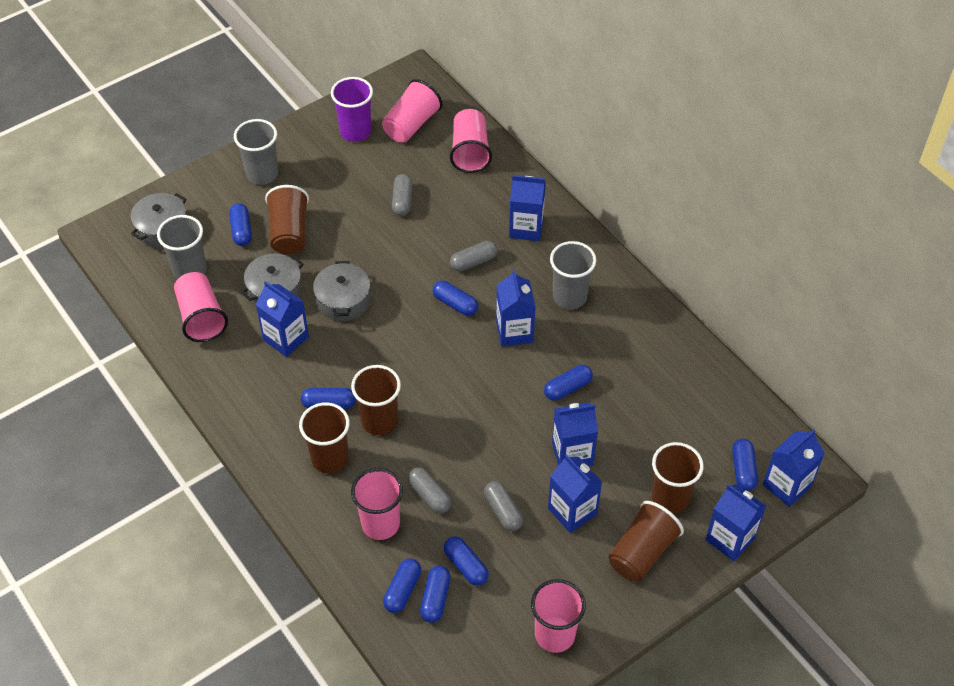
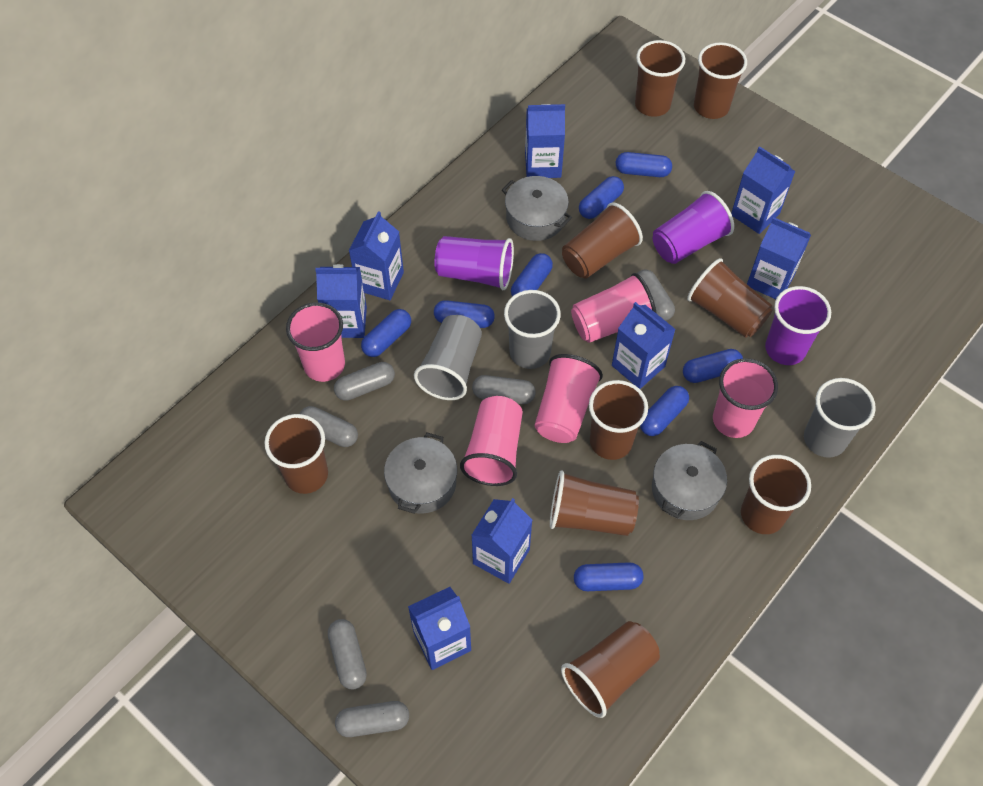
blue carton: [256,281,309,357] [496,270,536,347] [509,175,546,241] [548,454,602,533] [552,403,598,466] [706,484,766,561] [763,430,825,507] = 7 -> [315,264,367,338] [349,211,404,300] [408,587,471,670] [472,498,532,584] [525,104,565,178] [612,302,676,389] [731,146,795,234] [747,217,811,299] = 8
brown cup: [265,185,309,254] [299,402,350,473] [351,365,401,435] [608,501,684,581] [651,442,704,514] = 5 -> [265,414,328,494] [550,471,639,536] [561,621,660,718] [562,202,643,278] [589,380,648,460] [635,40,685,117] [687,258,773,338] [694,42,747,119] [741,455,811,534] = 9
grey capsule: [392,174,413,216] [408,467,452,513] [450,241,498,272] [484,481,523,531] = 4 -> [299,406,358,447] [328,619,367,690] [334,362,395,401] [335,701,409,737] [472,375,536,404] [637,270,675,321] = 6
purple cup: [331,77,373,142] = 1 -> [434,236,514,290] [653,191,734,264] [765,286,831,365] = 3

